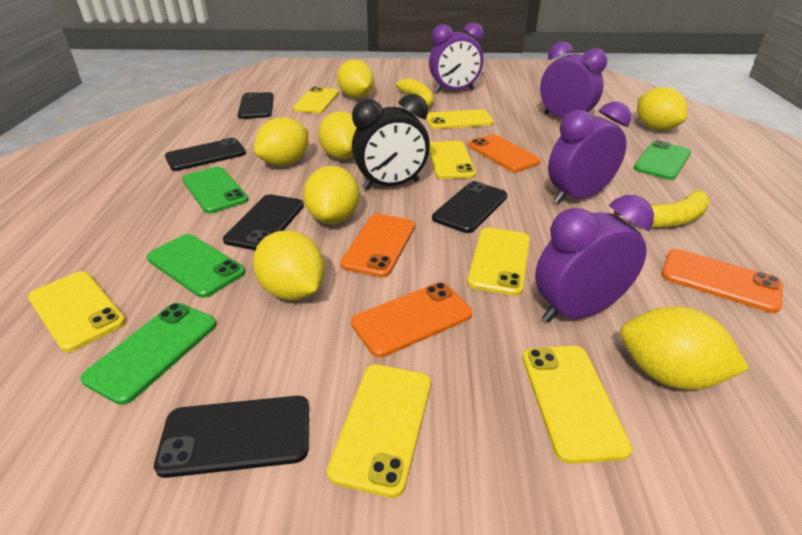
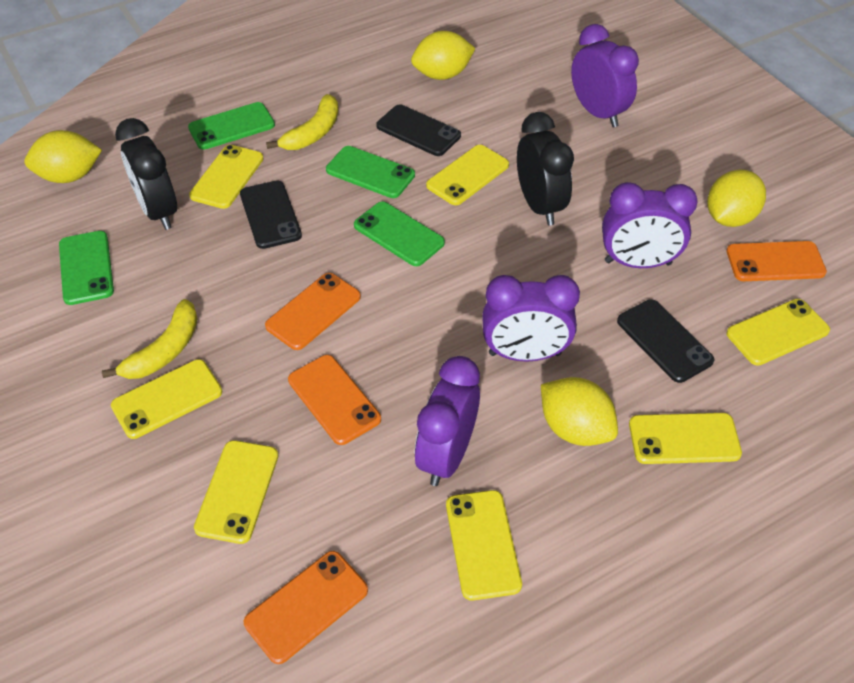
black clock: [352,94,430,190] = 1 -> [115,118,177,230] [517,112,574,226] = 2
black phone: [154,396,309,478] [165,138,246,171] [223,194,304,250] [238,92,274,119] [432,181,508,233] = 5 -> [240,180,302,249] [376,104,461,156] [617,299,714,383] = 3
yellow lemon: [253,231,325,301] [254,117,308,166] [303,166,359,224] [318,111,357,159] [337,60,374,98] [621,306,749,390] [637,87,688,131] = 7 -> [24,130,102,183] [411,31,476,80] [541,377,618,446] [707,170,766,227] = 4

